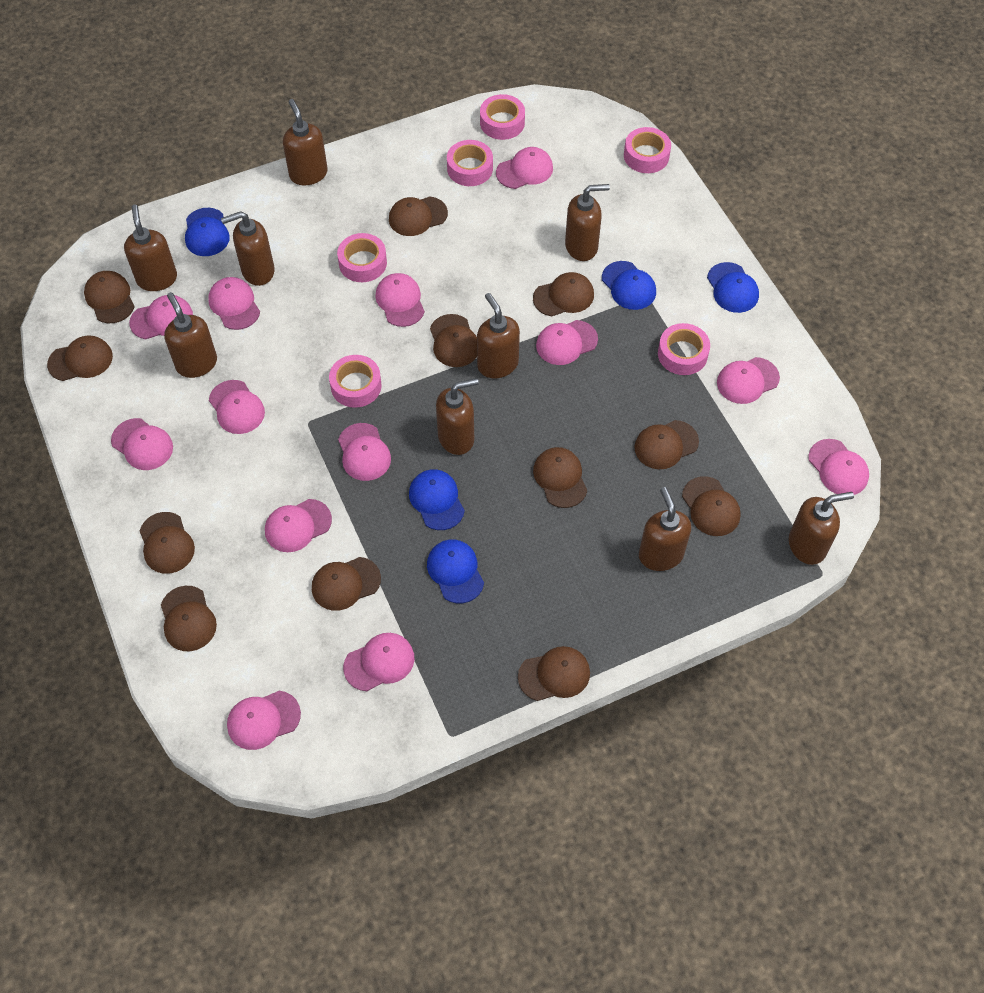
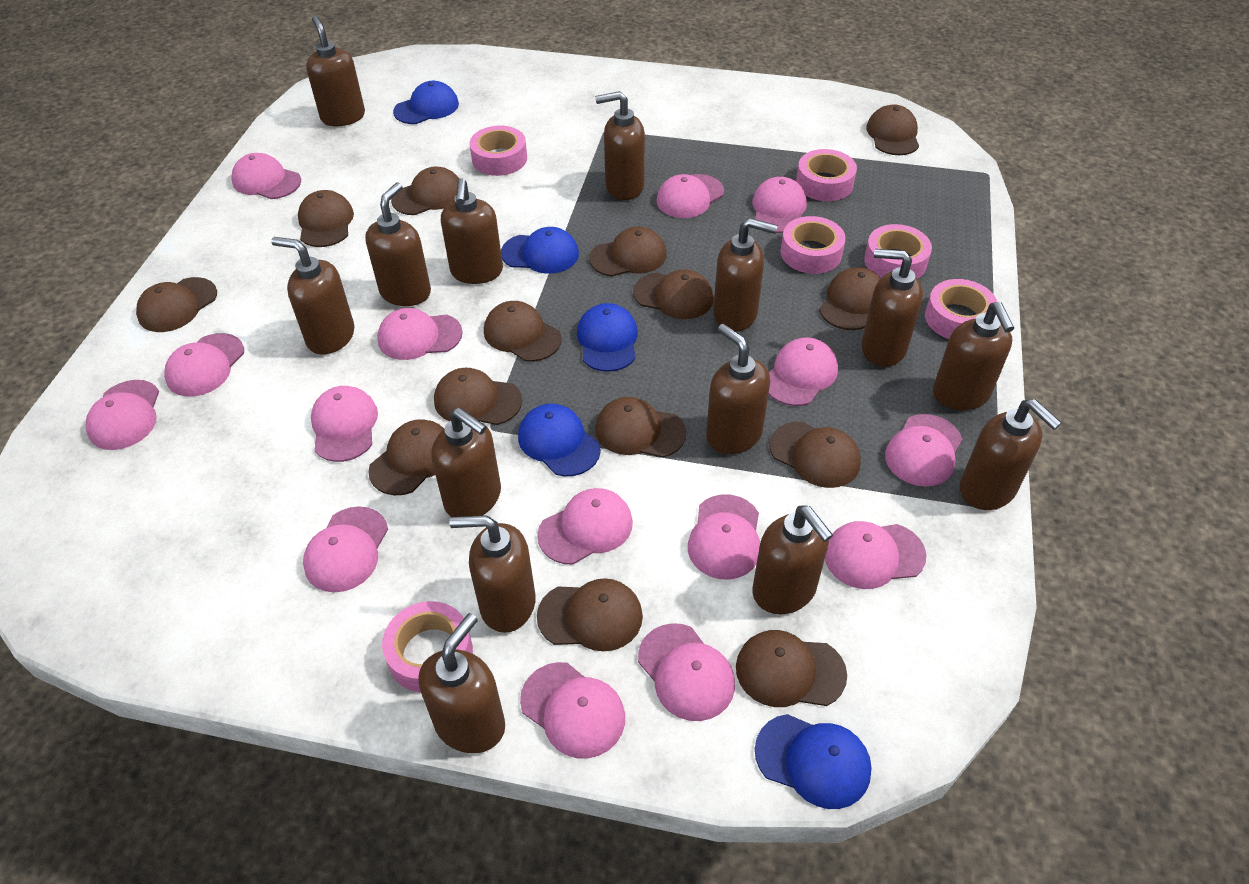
brown cap: [47,335,113,381] [84,271,135,323] [140,512,195,574] [161,586,217,651] [312,557,381,611] [389,196,448,236] [430,314,477,367] [518,646,590,701] [533,272,594,316] [533,447,587,508] [634,420,699,469] [682,476,741,536] = 12 -> [136,277,217,332] [298,190,354,247] [368,419,444,495] [391,167,459,215] [434,368,522,425] [484,301,562,362] [537,578,643,652] [589,227,667,277] [595,397,686,458] [633,269,714,319] [736,630,847,707] [769,422,861,488] [819,267,881,330] [866,104,919,155] = 14
brown soap dispenser: [124,205,177,291] [164,292,217,378] [221,211,275,286] [283,99,328,186] [436,378,479,455] [477,293,520,378] [565,184,610,261] [639,487,691,571] [789,492,854,565] = 9 -> [271,237,354,355] [306,16,365,126] [365,182,431,306] [419,613,505,753] [431,408,501,517] [441,178,503,284] [449,515,536,633] [595,91,645,200] [706,324,770,454] [713,218,778,332] [752,505,833,614] [861,249,923,367] [933,302,1014,410] [960,399,1062,510] = 14
pink cap: [111,418,173,470] [129,295,193,339] [208,277,260,330] [209,380,265,434] [227,691,301,750] [265,499,332,552] [338,423,391,481] [343,633,414,691] [375,273,425,327] [496,147,553,189] [536,320,598,365] [717,357,780,404] [808,439,869,495] = 13 -> [86,380,159,450] [164,333,244,397] [231,153,301,199] [303,506,388,592] [311,386,378,462] [377,308,463,360] [520,662,625,758] [537,488,633,565] [638,623,735,721] [656,174,724,218] [688,494,760,580] [752,177,807,233] [769,337,838,406] [825,521,926,589] [885,414,962,487] = 15

